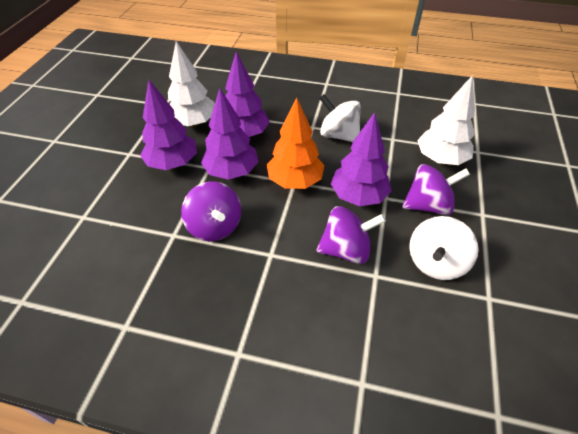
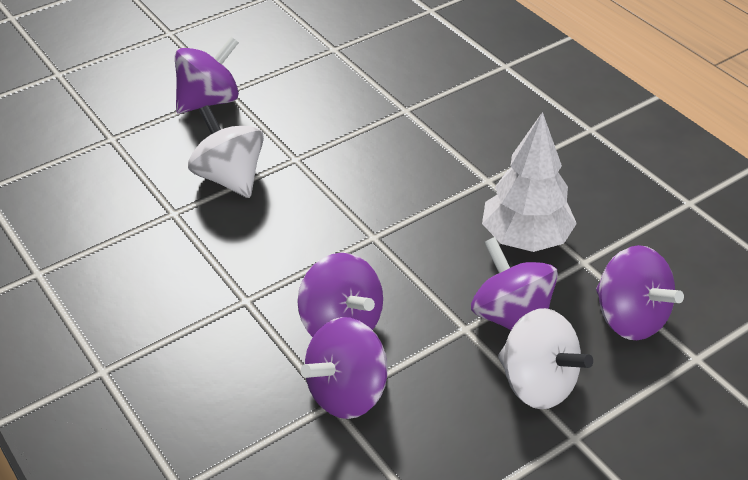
orange tree: [267,97,324,189] = 1 -> none = 0
purple spinning top: [181,181,241,241] [317,206,386,264] [402,164,470,215] = 3 -> [175,37,239,114] [297,253,383,337] [301,317,387,419] [471,237,558,330] [596,245,684,340] = 5
purple tree: [140,80,197,170] [201,88,259,180] [225,52,270,137] [331,112,392,206] = 4 -> none = 0
white tree: [168,41,215,127] [417,76,475,165] = 2 -> [482,112,577,252] = 1

